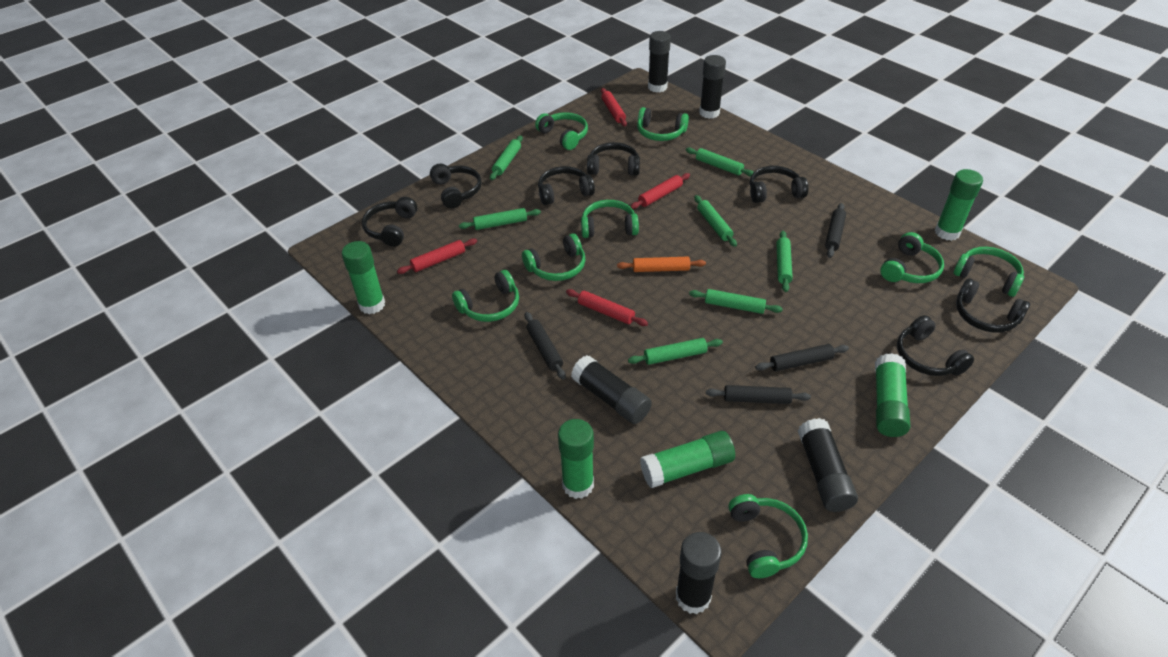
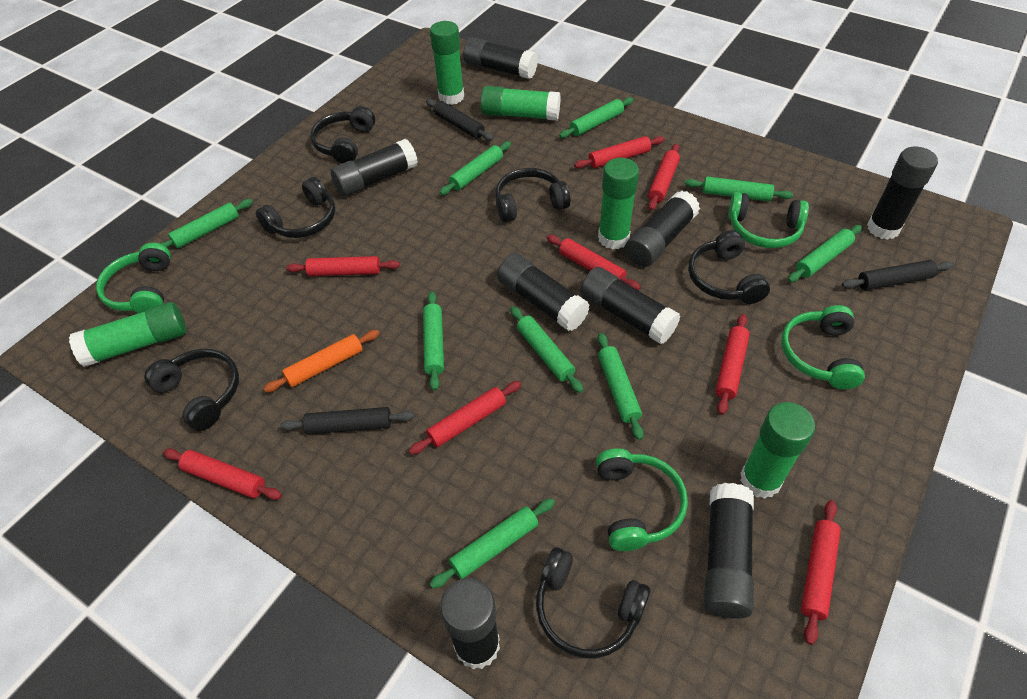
black glue stick: [571,355,652,424] [648,31,671,93] [676,532,722,614] [699,55,726,118] [798,418,858,512] = 5 -> [331,139,418,197] [440,578,500,669] [463,37,538,79] [497,253,590,331] [580,267,680,344] [625,190,700,267] [704,483,754,619] [867,147,938,240] = 8
black headphones: [362,197,417,247] [430,164,482,208] [538,166,595,205] [587,142,640,176] [750,166,808,203] [897,315,974,376] [956,278,1030,333] = 7 -> [144,349,239,431] [255,177,335,238] [310,106,375,163] [495,168,571,222] [536,547,650,659] [688,230,770,304] = 6
black rolling pin: [525,312,566,380] [706,385,811,404] [755,344,849,371] [825,203,846,258] = 4 -> [280,407,414,434] [426,99,493,141] [842,260,953,290] = 3
green headphones: [452,270,519,322] [522,233,586,281] [535,112,588,150] [581,200,639,238] [637,107,689,141] [729,494,808,578] [880,232,944,283] [953,247,1024,297] = 8 -> [96,243,171,313] [596,448,688,551] [728,192,809,248] [781,305,865,389] = 4
green rolling pin: [459,208,541,230] [490,135,523,180] [628,338,723,365] [686,147,754,177] [689,289,783,314] [694,195,737,247] [776,231,793,292] = 7 -> [159,199,253,248] [423,291,444,391] [430,498,555,589] [439,141,511,195] [510,306,583,393] [559,97,633,138] [597,333,644,440] [685,176,793,201] [788,225,862,282] = 9
red rolling pin: [397,238,477,274] [566,289,648,326] [601,88,627,126] [630,173,690,209] = 4 -> [163,449,282,500] [286,256,400,276] [409,381,521,455] [547,235,641,291] [574,136,665,168] [648,144,680,211] [715,314,750,415] [801,500,841,645] = 8

